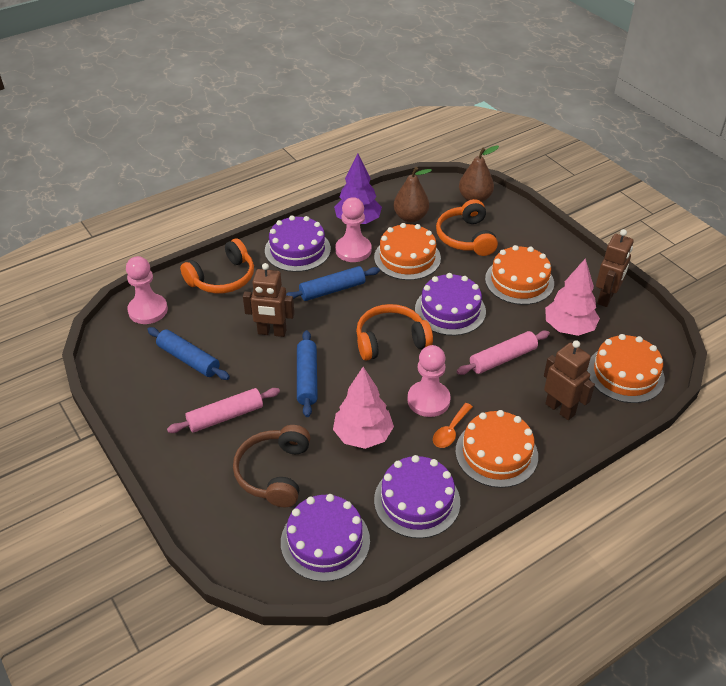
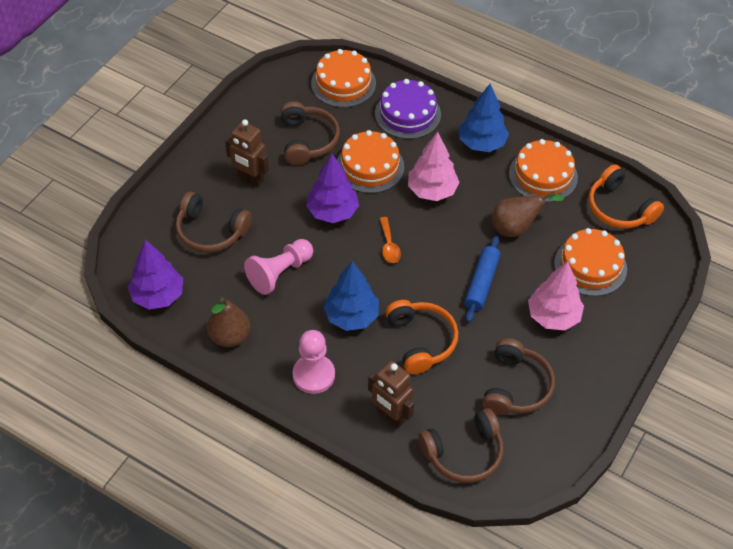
blue rolling pin: [147,327,230,380] [286,266,380,301] [297,330,318,417] = 3 -> [464,236,500,323] = 1
blue tree: none = 0 -> [323,261,379,331] [459,84,509,152] = 2
brown headphones: [233,425,311,507] = 1 -> [176,192,252,252] [281,101,340,165] [418,408,504,483] [482,338,555,415] = 4
brown robot: [243,263,294,337] [544,340,595,420] [596,229,634,307] = 3 -> [225,119,269,187] [368,361,414,428] = 2
orange headphones: [180,239,254,294] [356,304,433,361] [436,199,498,256] = 3 -> [385,300,459,374] [588,164,664,228] = 2
pink pawn: [126,256,168,324] [335,197,372,262] [407,345,451,417] = 3 -> [244,239,313,295] [292,330,335,394] = 2
pink rolling pin: [167,388,280,433] [457,331,550,375] = 2 -> none = 0
purple cake: [265,215,331,272] [281,494,370,582] [374,455,460,538] [415,273,486,336] = 4 -> [375,79,441,139] = 1
purple tree: [334,153,382,225] = 1 -> [128,239,183,309] [306,154,359,223] = 2

